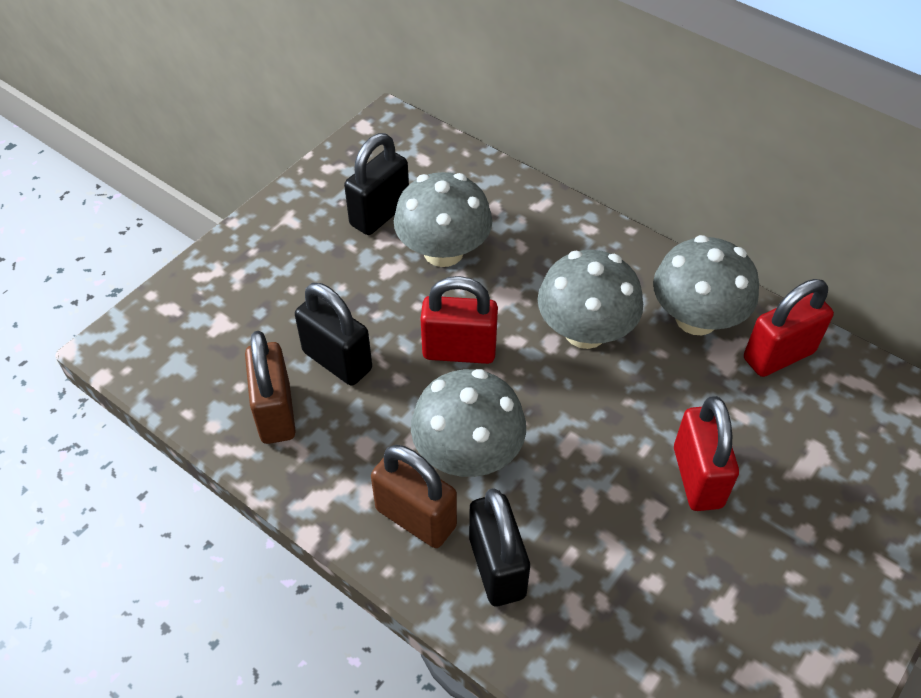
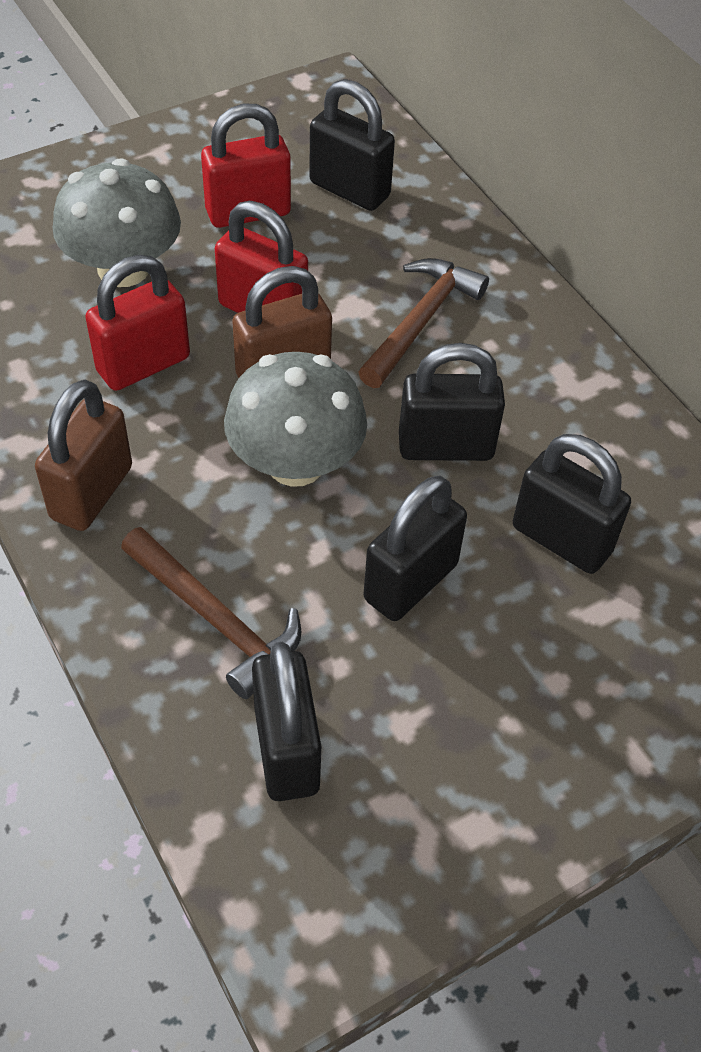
black padlock: [295,283,372,386] [344,133,409,235] [469,488,530,606] = 3 -> [252,642,321,801] [309,79,395,211] [363,476,467,621] [399,343,505,461] [513,434,631,574] = 5
brown hammer: none = 0 -> [121,527,301,699] [358,258,489,388] = 2
grey mushroom: [394,172,492,267] [411,369,526,477] [538,250,643,349] [653,235,759,335] = 4 -> [53,158,181,287] [224,352,367,487] = 2

